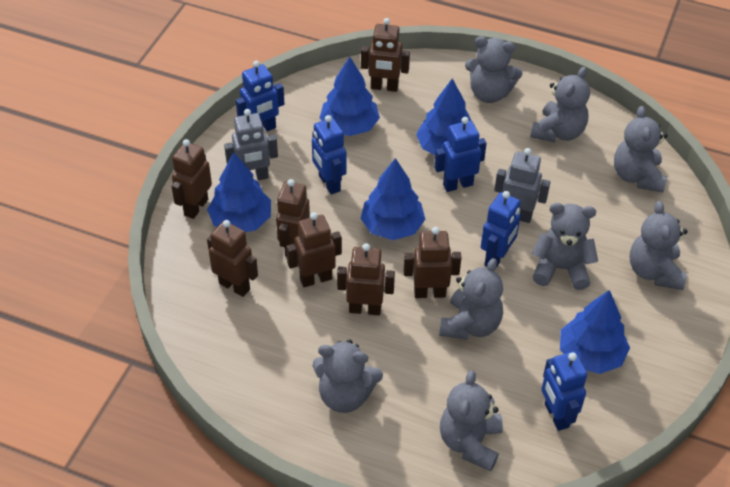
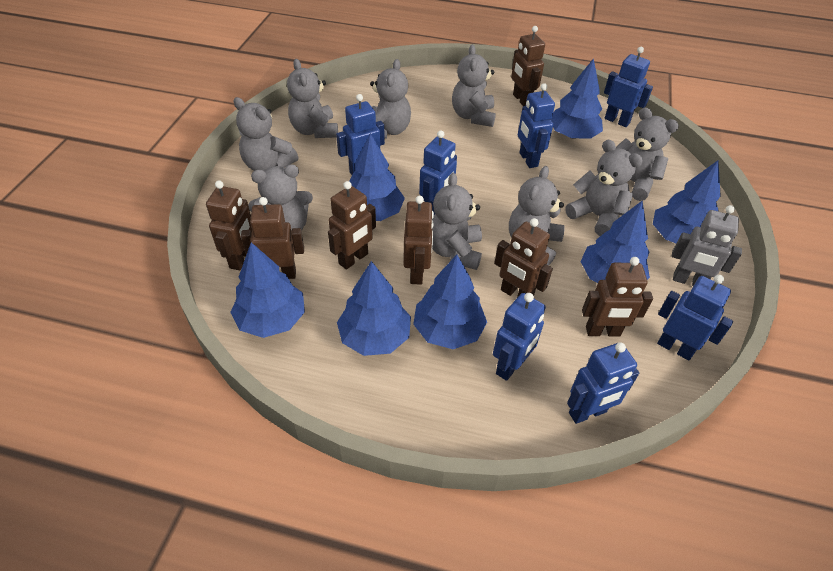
blue robot: [236,61,285,131] [312,115,347,195] [434,117,487,192] [481,191,520,268] [541,351,587,431] = 5 -> [336,94,385,175] [419,130,457,215] [493,293,546,381] [518,83,555,168] [567,342,639,424] [604,47,653,127] [657,275,733,360] = 7
blue tree: [207,152,271,232] [320,56,380,136] [361,158,425,240] [416,79,471,155] [560,290,630,374] = 5 -> [230,242,305,338] [337,261,411,356] [349,133,405,221] [413,255,487,349] [550,58,603,139] [580,200,650,283] [653,161,721,243] = 7
grey robot: [224,109,278,180] [494,148,550,223] = 2 -> [672,205,742,286] = 1
grey teddy bear: [313,339,383,413] [439,258,503,340] [440,370,503,471] [465,36,522,103] [530,67,590,143] [531,203,598,290] [614,106,667,192] [630,201,687,290] = 8 -> [233,97,298,171] [248,164,313,231] [287,59,338,138] [370,59,411,139] [432,173,482,270] [452,45,496,127] [509,166,565,266] [565,140,643,236] [616,107,679,201] = 9

